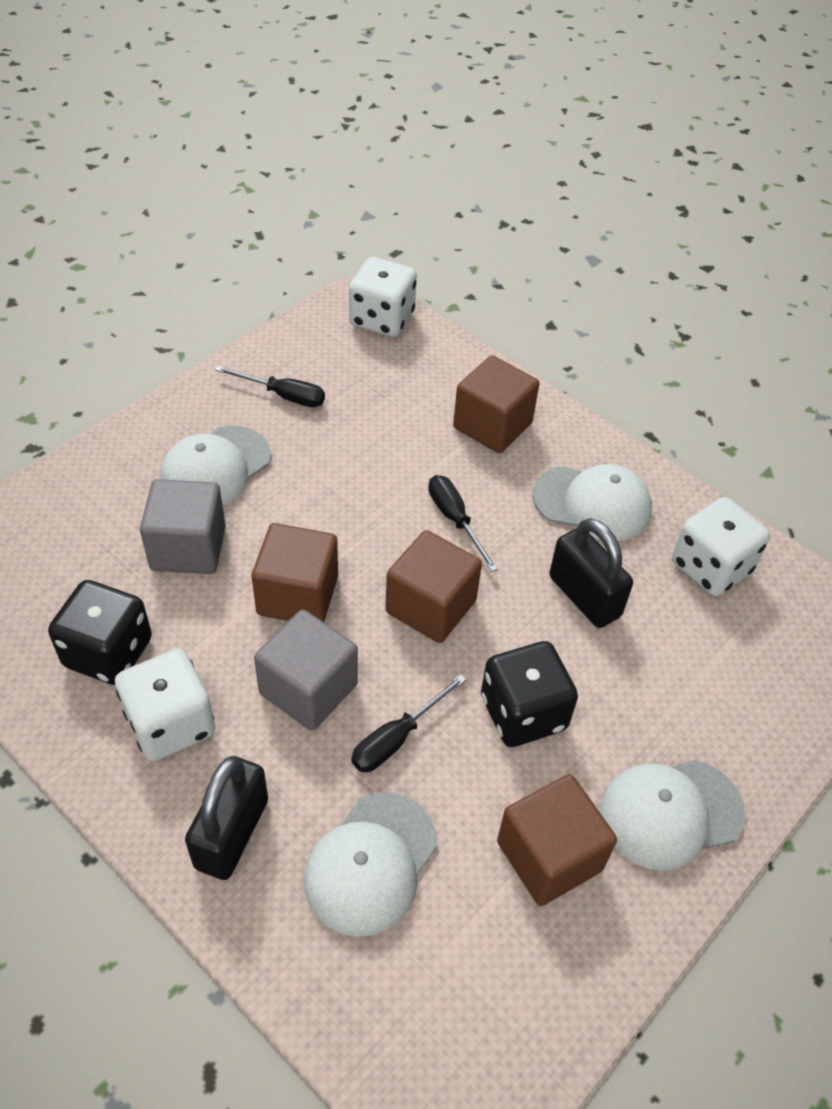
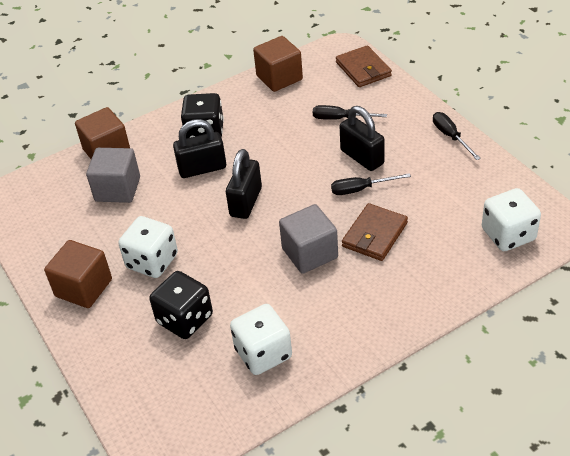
black padlock: [185,756,268,880] [549,518,633,628] = 2 -> [173,119,226,178] [226,149,262,219] [340,106,385,171] = 3
brown cube: [252,523,338,622] [385,530,482,643] [453,356,539,453] [497,774,617,906] = 4 -> [44,240,112,308] [75,107,130,159] [253,36,303,92] = 3
brown wallet: none = 0 -> [336,45,392,87] [342,203,408,261] = 2
white cap: [161,426,271,505] [304,792,438,937] [533,464,652,541] [600,760,745,871] = 4 -> none = 0

